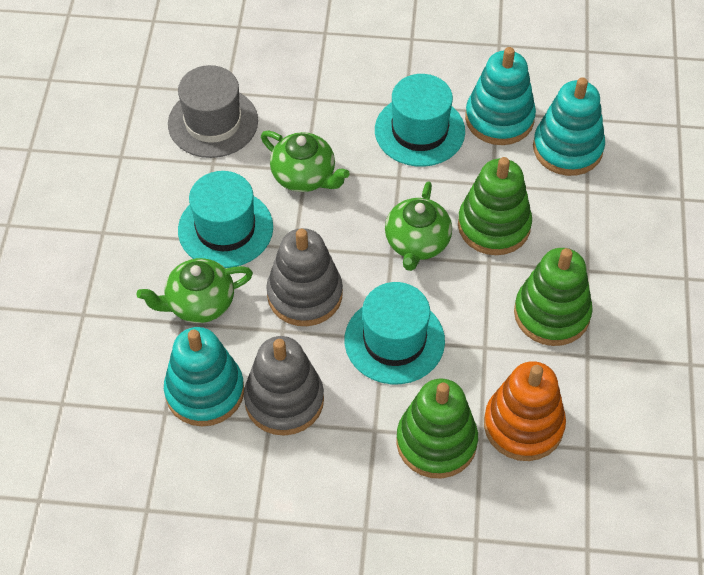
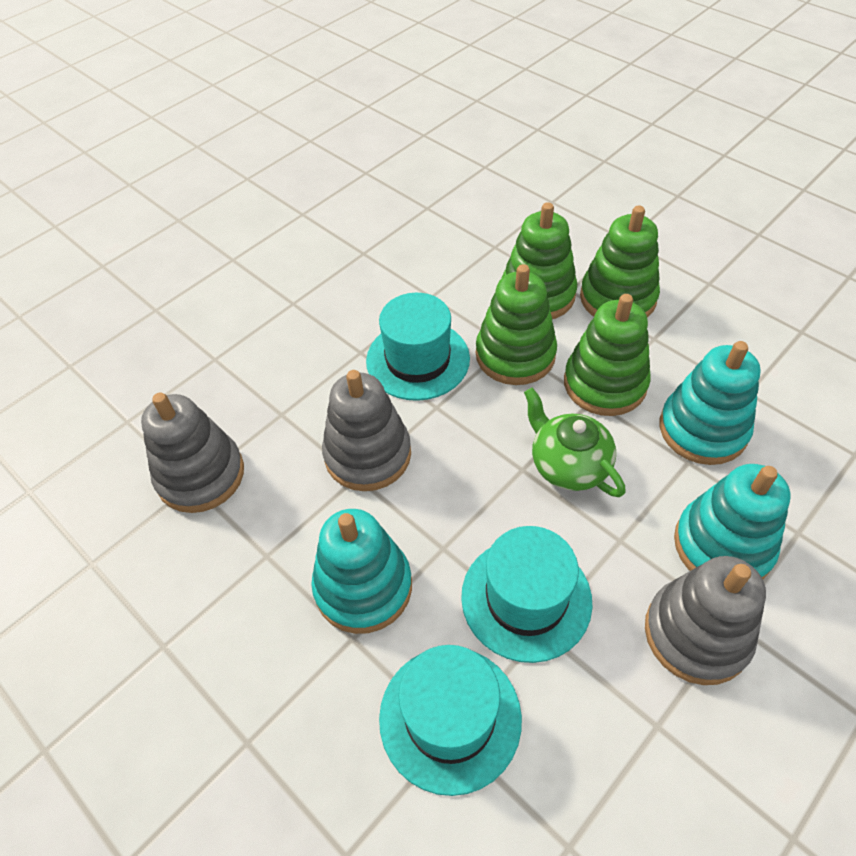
green stacking toy: [396,379,478,478] [458,157,532,255] [514,248,593,346] = 3 -> [476,264,557,385] [502,202,577,319] [564,294,651,416] [580,205,660,317] = 4
green teapot: [137,258,253,323] [261,131,350,192] [385,181,452,271] = 3 -> [524,388,626,497] = 1
grey hat: [168,65,258,158] = 1 -> none = 0
grey stacking toy: [244,336,324,436] [266,228,343,326] = 2 -> [141,393,244,513] [322,370,411,491] [645,556,766,685] = 3
orange stacking toy: [484,361,566,461] = 1 -> none = 0

